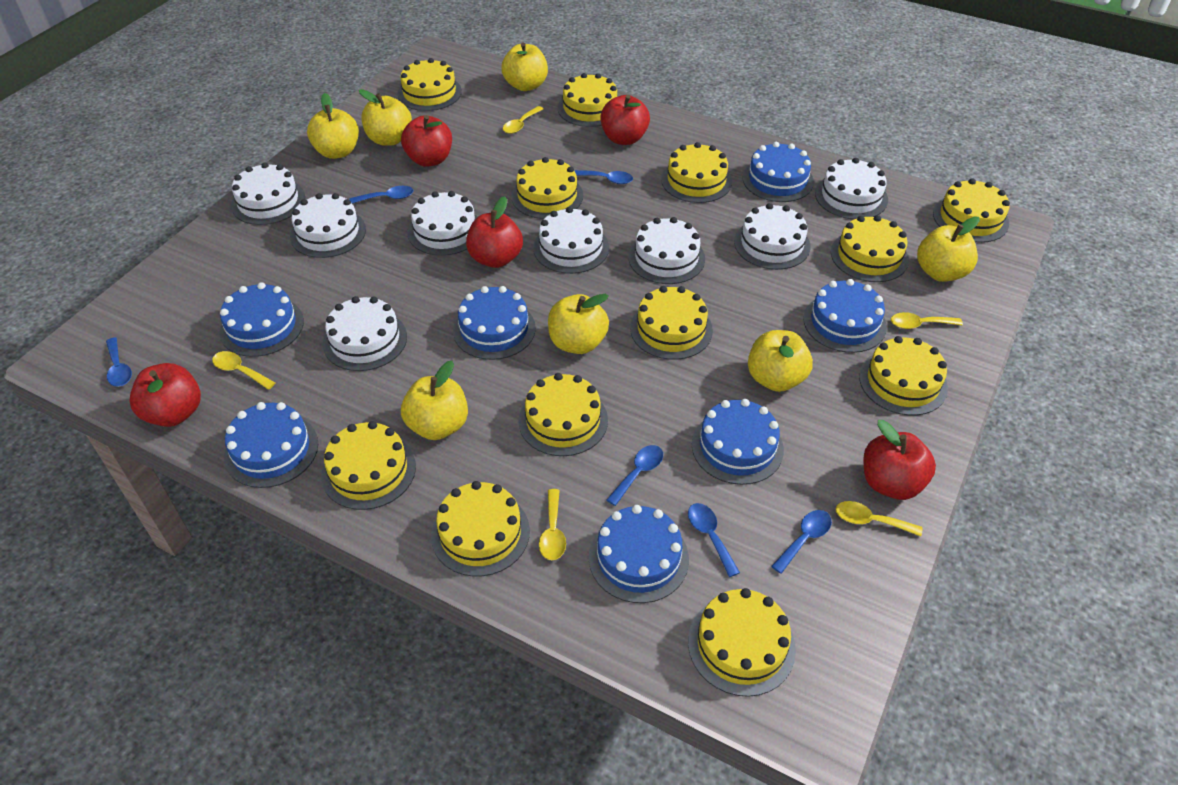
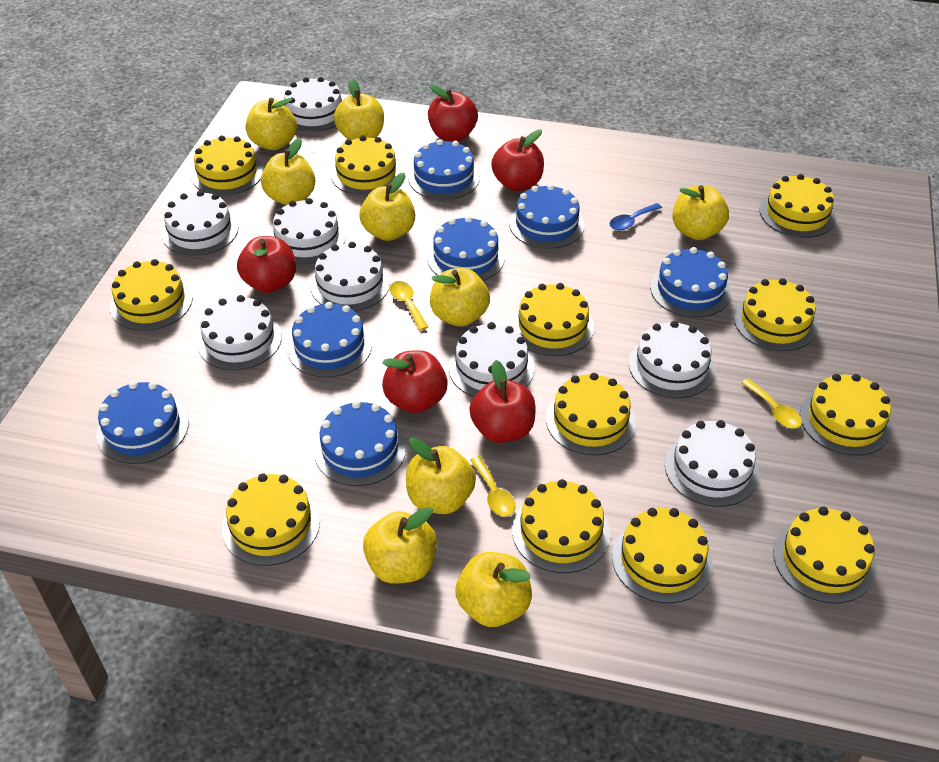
blue spoon: [106,337,132,387] [350,186,413,204] [574,170,633,184] [607,445,663,506] [688,503,740,577] [771,510,832,574] = 6 -> [609,203,662,230] = 1
yellow apple: [307,93,359,159] [359,89,412,146] [401,361,468,440] [501,43,548,91] [548,294,609,354] [748,330,813,392] [917,216,980,282] = 7 -> [246,98,297,150] [261,138,315,205] [334,78,384,140] [360,173,415,241] [363,507,437,584] [406,437,476,514] [430,268,490,326] [455,552,532,627] [672,185,729,240] = 9
yellow spoon: [212,351,275,390] [503,106,544,134] [539,489,566,560] [836,501,922,536] [891,312,963,329] = 5 -> [390,281,428,330] [470,456,516,517] [741,378,802,428] = 3

